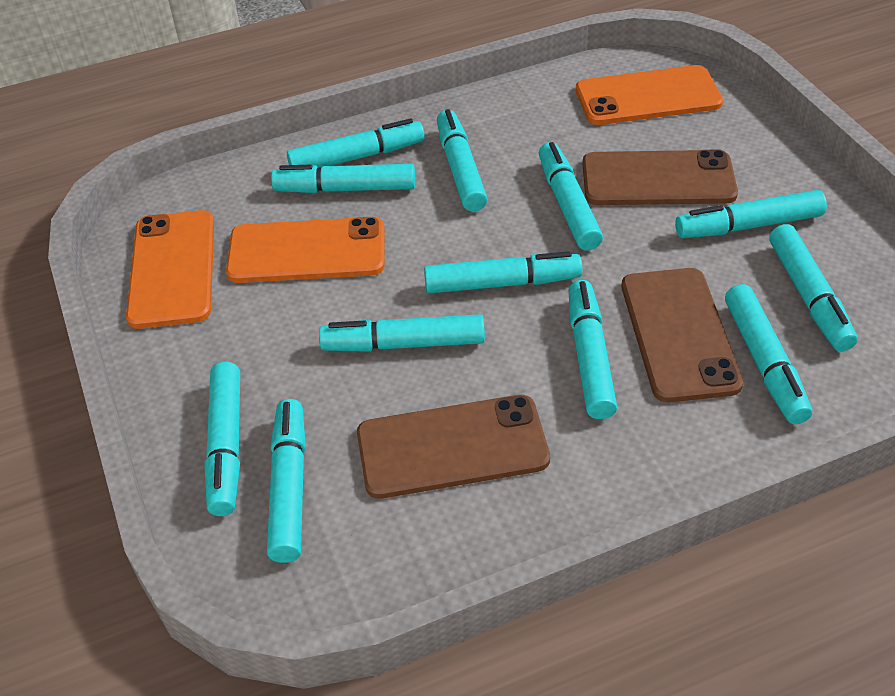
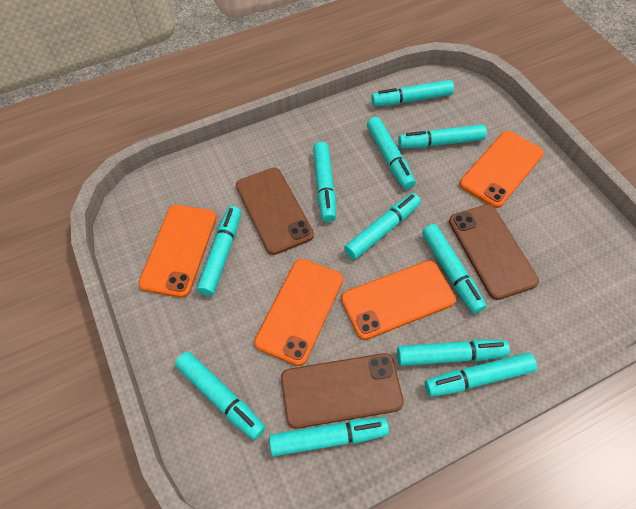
orange phone: [126,210,214,329] [226,217,385,283] [576,65,723,125] = 3 -> [138,205,217,298] [254,259,343,366] [341,260,456,340] [459,131,544,208] = 4
turquoise marker: [204,362,240,516] [267,399,306,563] [271,164,415,193] [287,119,425,168] [319,314,485,352] [424,251,582,294] [437,109,487,212] [539,142,603,250] [569,280,617,419] [675,190,827,238] [725,284,812,424] [769,224,858,351] = 12 -> [175,352,266,440] [197,206,241,296] [269,417,389,456] [313,142,336,222] [344,193,421,260] [367,117,415,189] [371,80,454,106] [397,340,510,366] [398,124,487,148] [422,224,486,314] [425,353,537,397] = 11

